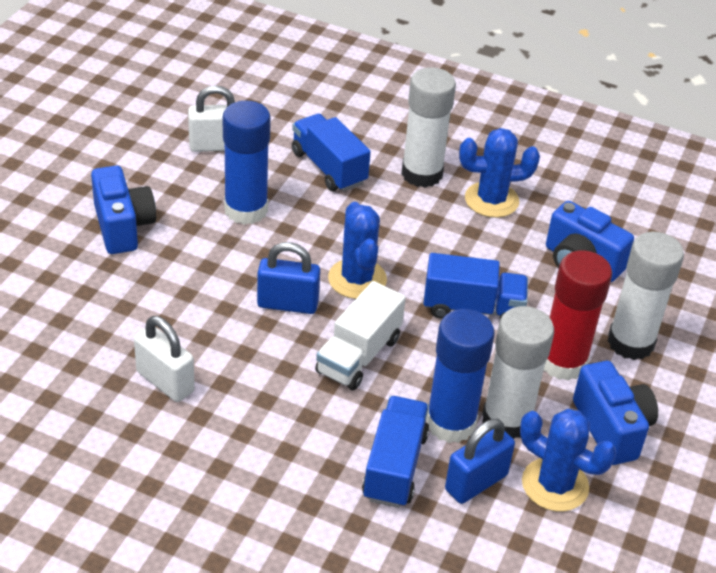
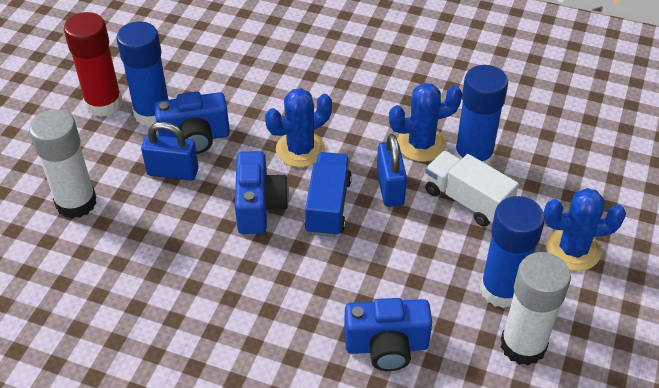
blue glue stick: [223,101,271,225] [426,309,495,443] = 2 -> [116,21,169,127] [454,65,508,165] [480,196,545,308] = 3
blue truck: [292,114,371,192] [362,396,429,508] [423,253,528,319] = 3 -> [304,152,352,237] = 1
white glue stick: [401,68,456,188] [482,306,554,439] [607,232,684,360] = 3 -> [29,109,97,219] [501,252,571,365] = 2
white padlock: [134,316,195,402] [188,85,235,152] = 2 -> none = 0

